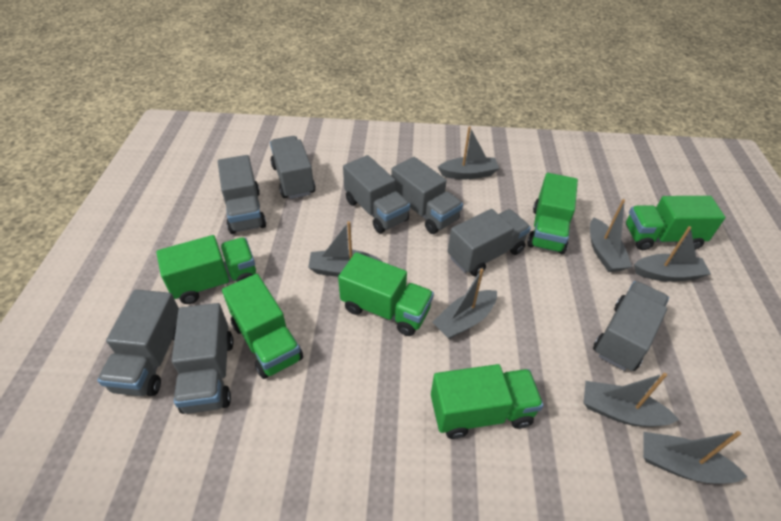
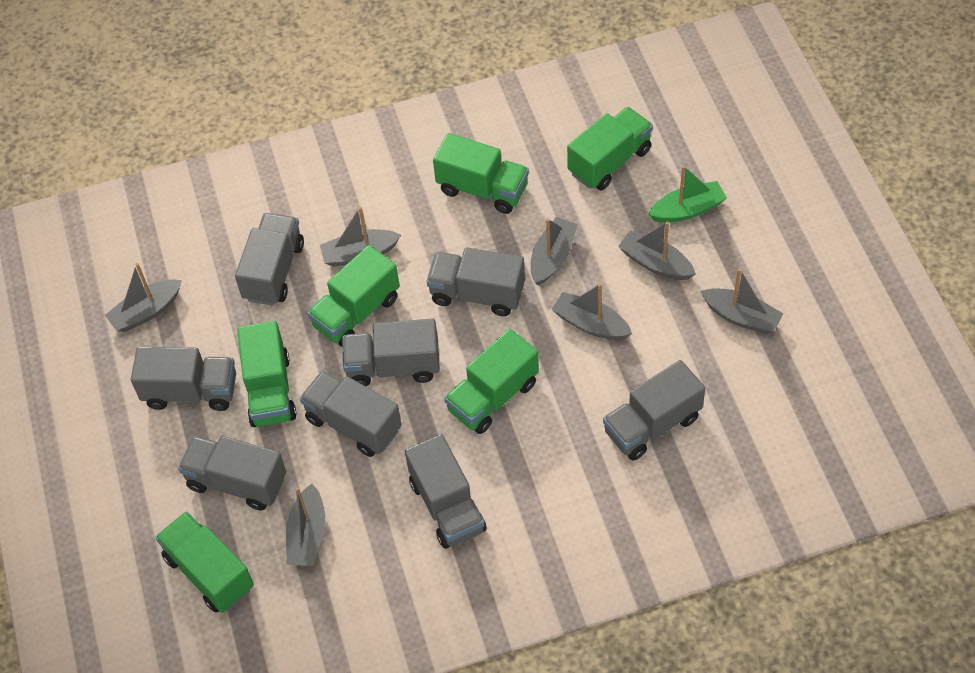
green boat: none = 0 -> [648,166,727,223] = 1

